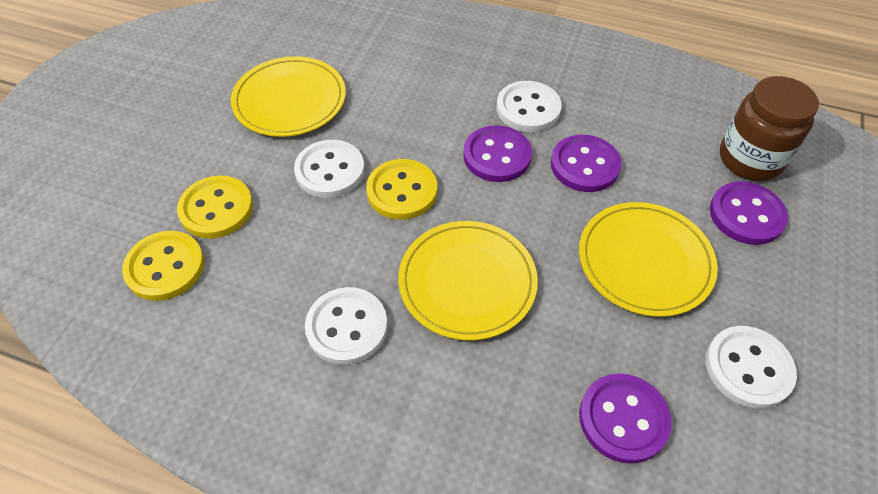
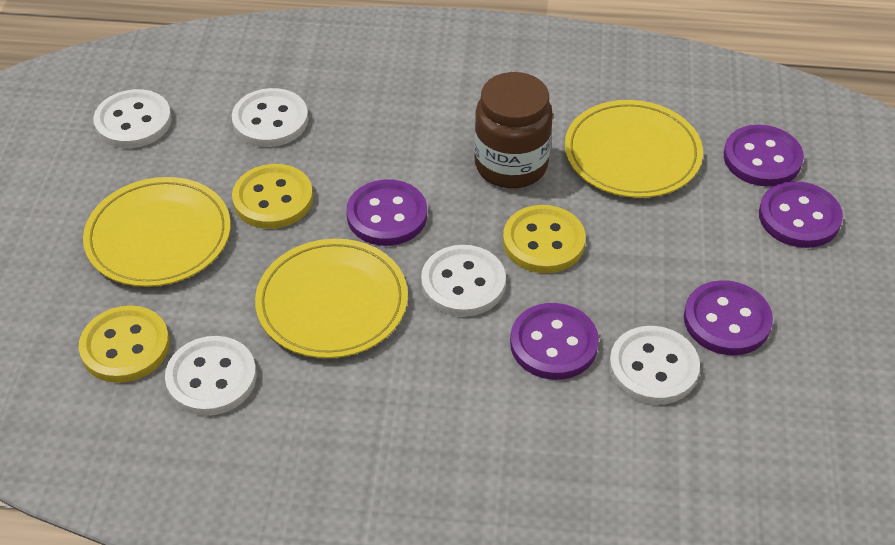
purple button: [463,125,532,182] [551,135,622,192] [579,373,672,464] [710,181,788,245] = 4 -> [346,179,427,246] [510,303,599,380] [684,280,773,355] [724,125,804,187] [759,181,843,248] = 5
white button: [294,140,365,198] [305,287,388,365] [496,81,562,132] [705,326,797,409] = 4 -> [94,89,172,148] [165,336,257,416] [232,88,308,147] [421,245,506,317] [609,326,700,405] = 5

